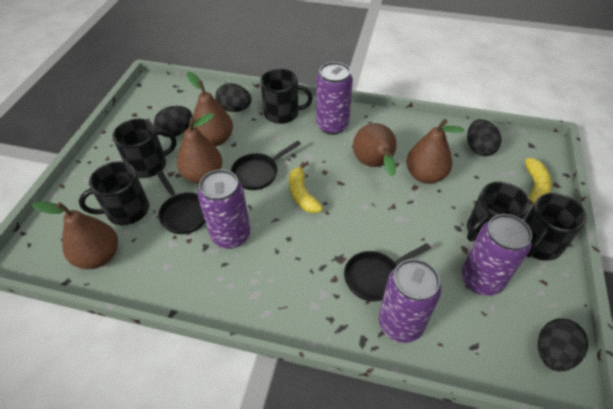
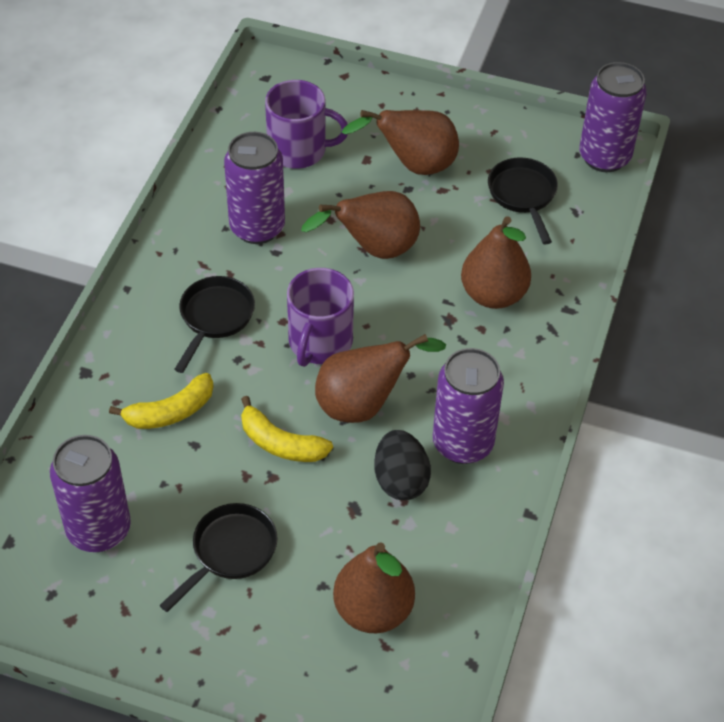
black egg: [154,106,193,137] [215,83,252,112] [467,119,502,156] [538,318,588,371] = 4 -> [374,430,431,500] = 1
black mug: [79,161,149,225] [113,119,176,178] [260,69,313,124] [467,182,530,242] [524,193,587,261] = 5 -> none = 0
purple mug: none = 0 -> [265,80,348,169] [287,268,354,367] = 2

